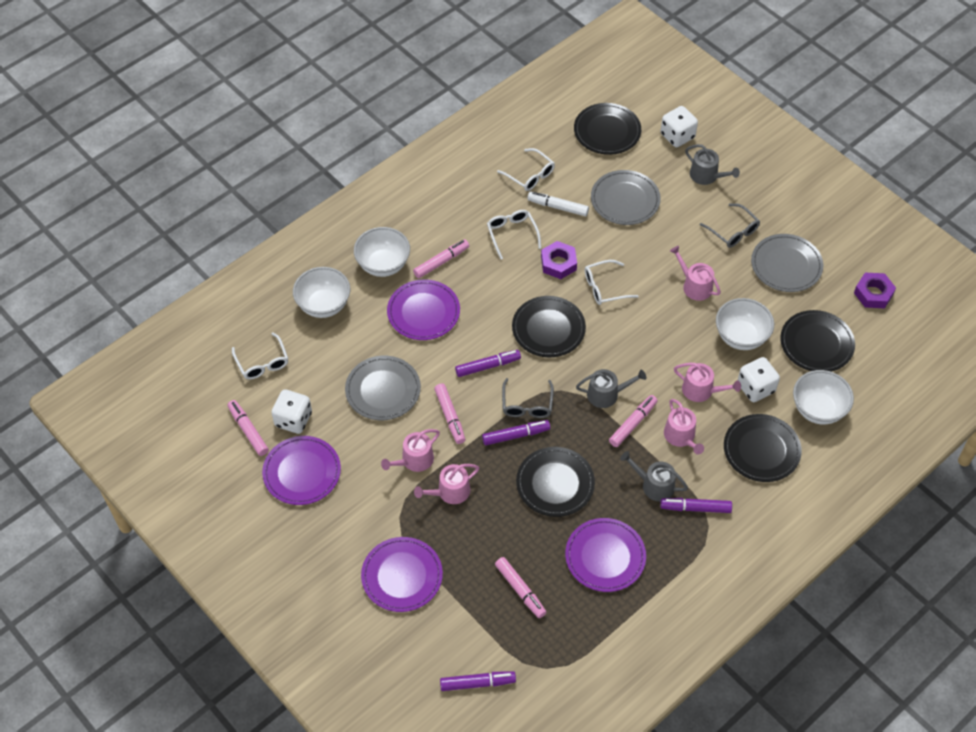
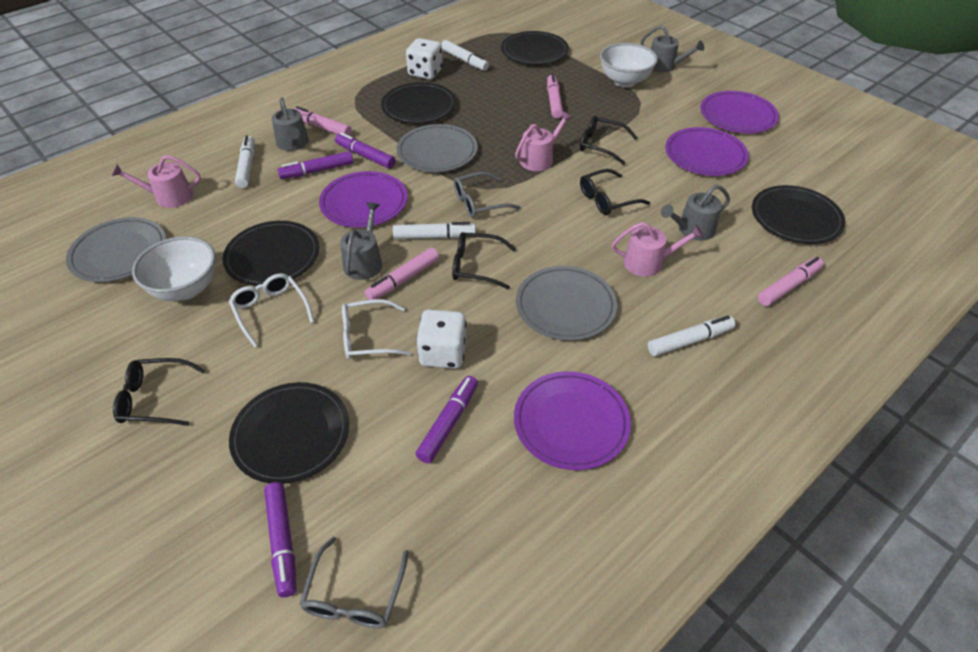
black glasses: none = 0 -> [113,358,205,426] [452,232,516,289] [580,116,637,165] [580,169,650,215] = 4
grey watering can: [576,369,646,408] [620,451,688,501] [685,144,740,185] = 3 -> [272,97,309,151] [340,202,382,280] [641,25,704,72] [661,185,730,241] = 4
pink marker: [228,400,269,456] [413,239,469,279] [434,383,465,444] [495,557,546,618] [609,395,658,447] = 5 -> [294,106,352,136] [365,248,439,300] [547,74,563,118] [758,257,824,306] = 4
pink watering can: [381,429,440,472] [414,464,479,504] [664,399,704,455] [670,246,721,301] [674,363,741,402] = 5 -> [112,155,201,208] [515,111,572,171] [612,222,703,277] = 3
purple nut: [541,241,577,279] [854,272,896,308] = 2 -> none = 0
white bowl: [293,267,350,318] [354,227,410,277] [716,298,774,350] [793,370,854,424] = 4 -> [132,236,215,301] [600,43,658,88] = 2
white dice: [271,389,312,434] [661,106,698,147] [737,357,780,402] = 3 -> [406,38,443,80] [416,310,467,369] = 2
white glasses: [232,333,288,379] [487,210,541,259] [497,148,555,191] [585,260,639,305] = 4 -> [229,273,314,348] [342,299,411,359] = 2
white marker: [527,192,589,216] = 1 -> [235,135,255,188] [393,222,476,239] [441,40,489,71] [648,316,735,356] = 4

